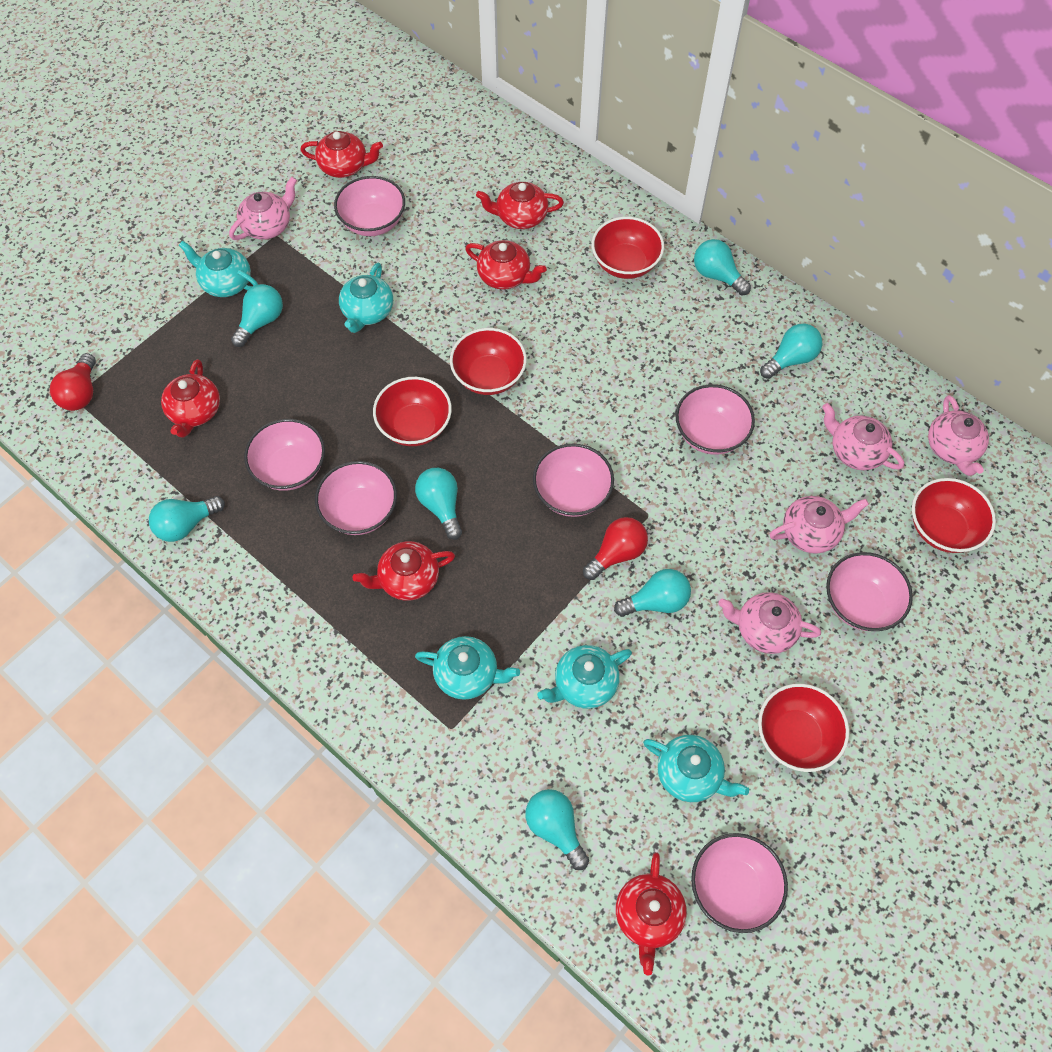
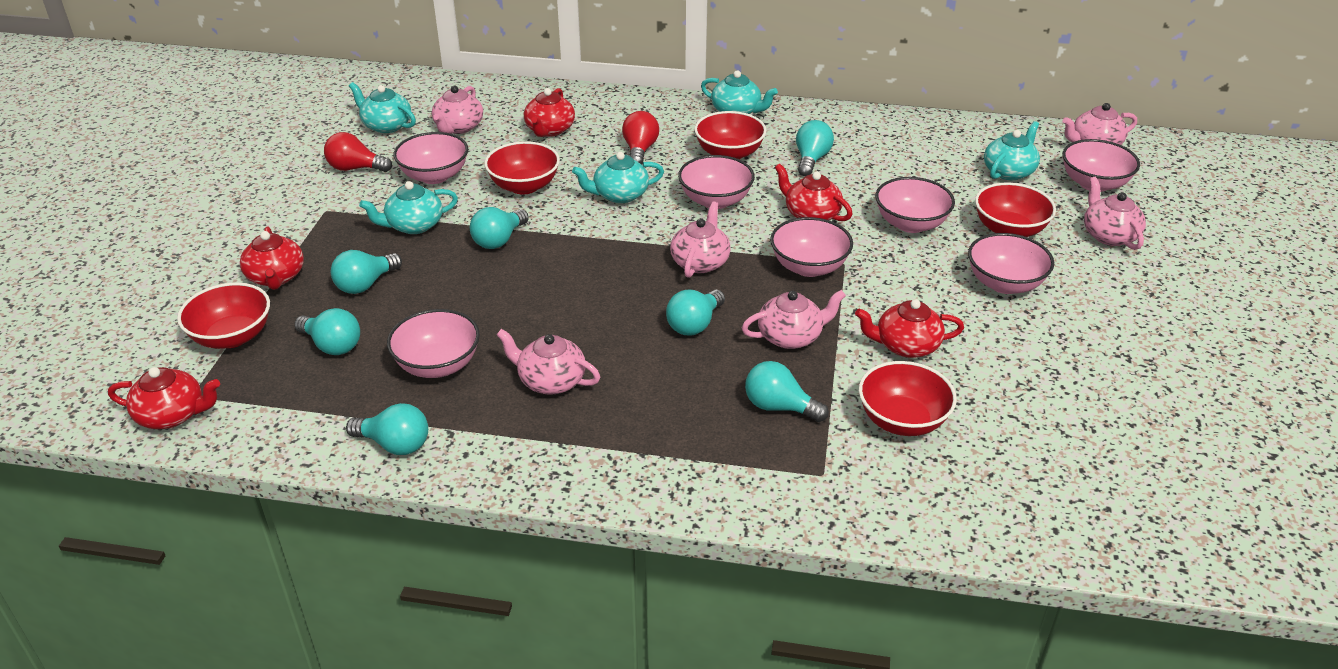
pink teapot: [229,177,297,240] [718,592,821,654] [769,496,869,554] [822,403,904,470] [928,395,989,476] = 5 -> [432,86,483,134] [496,329,600,395] [670,201,731,278] [742,290,846,349] [1063,103,1137,145] [1084,177,1146,250] = 6
red teapot: [161,359,220,438] [300,131,383,178] [353,541,455,601] [465,240,547,290] [476,182,564,229] [616,852,687,976] = 6 -> [108,367,220,429] [240,226,304,290] [524,88,575,137] [775,164,852,221] [855,299,964,358] = 5

